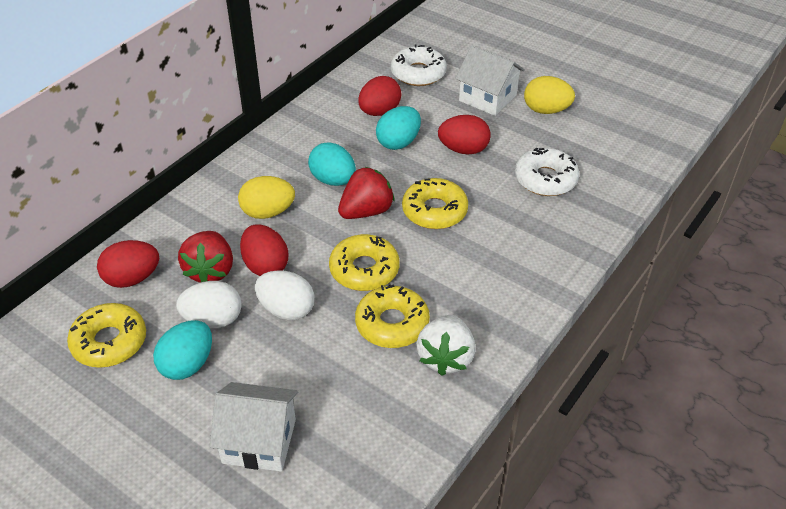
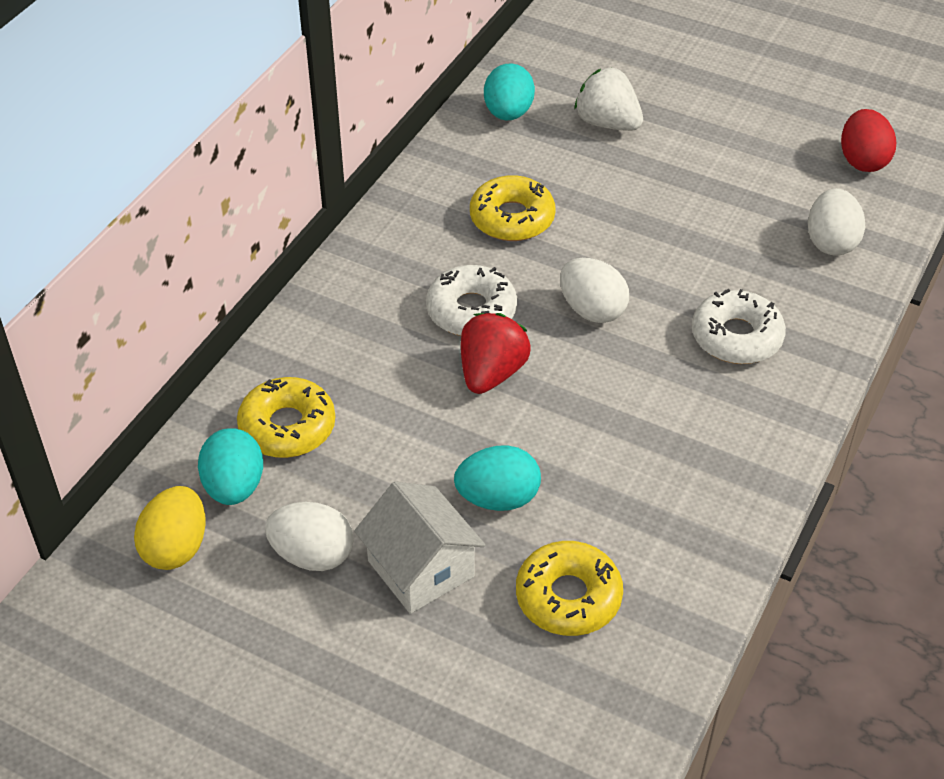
red egg: [97,240,159,288] [240,225,288,276] [358,76,402,116] [438,115,491,155] = 4 -> [841,109,896,172] = 1
red strawberry: [178,231,233,283] [338,167,395,219] = 2 -> [461,313,531,394] = 1
white egg: [176,281,242,328] [255,270,315,321] = 2 -> [265,502,354,571] [560,258,629,323] [808,188,865,256] = 3
white house: [209,382,298,472] [455,46,525,116] = 2 -> [354,481,485,614] = 1
yellow donut: [67,303,146,368] [329,234,399,291] [355,285,430,348] [402,178,468,229] = 4 -> [237,377,335,458] [470,175,556,241] [516,541,623,636] = 3
yellow egg: [238,176,295,219] [524,76,575,114] = 2 -> [134,486,206,570] = 1

